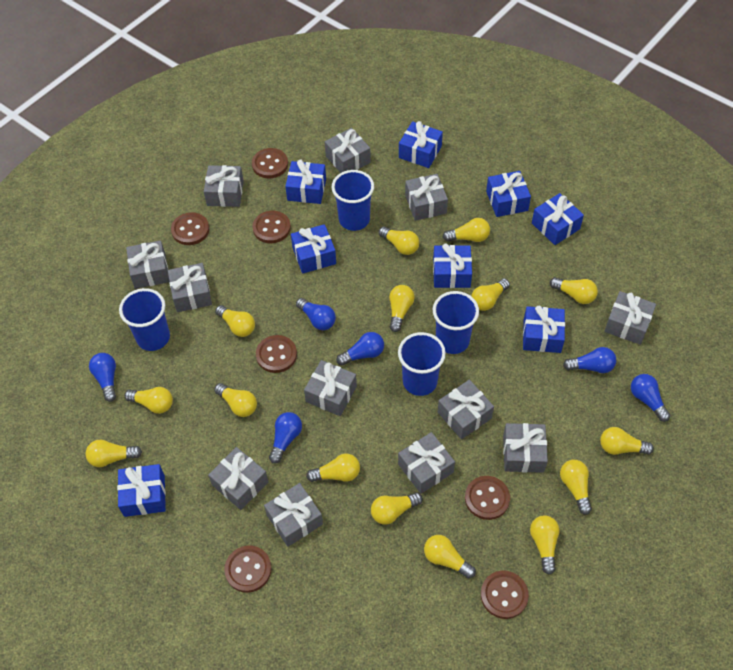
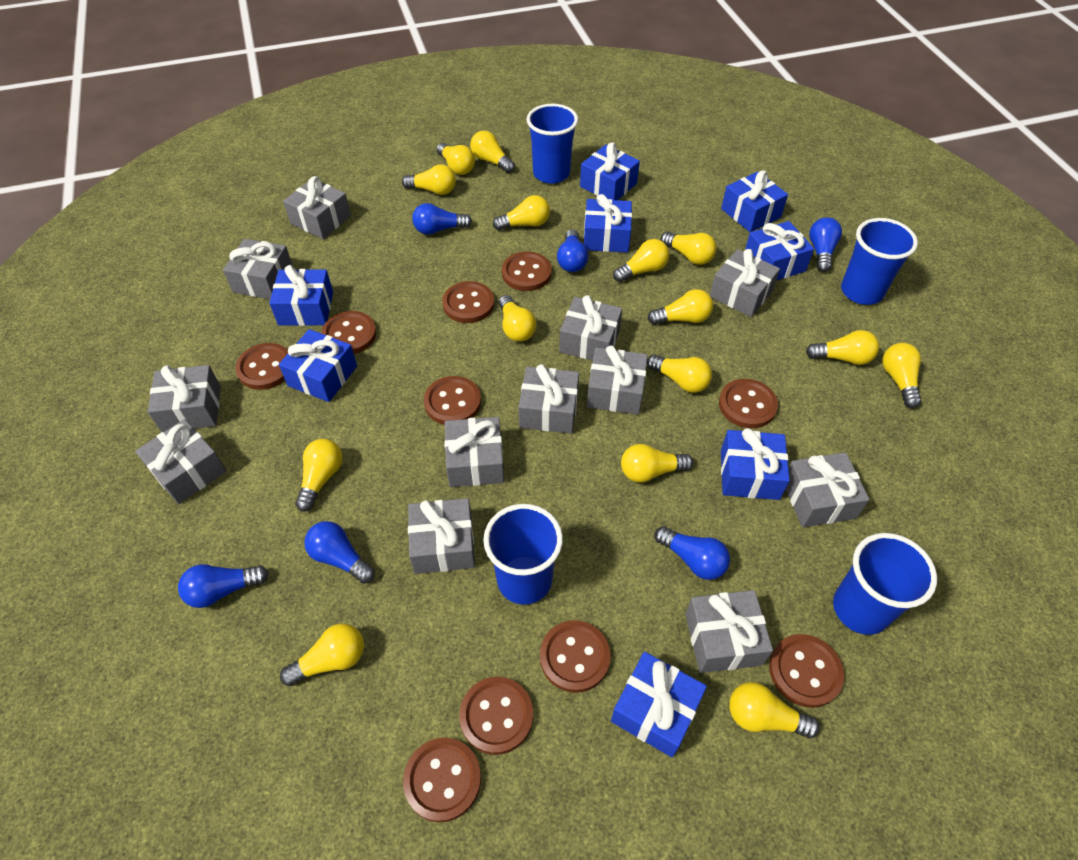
brown button: [171,212,209,245] [224,546,272,593] [252,148,288,178] [252,211,291,243] [256,335,297,373] [465,476,510,520] [481,570,529,619] = 7 -> [235,343,288,390] [322,311,376,354] [403,738,481,822] [424,376,481,425] [442,281,494,323] [459,677,533,755] [502,252,552,291] [540,620,611,693] [719,379,778,428] [769,634,844,708] = 10

